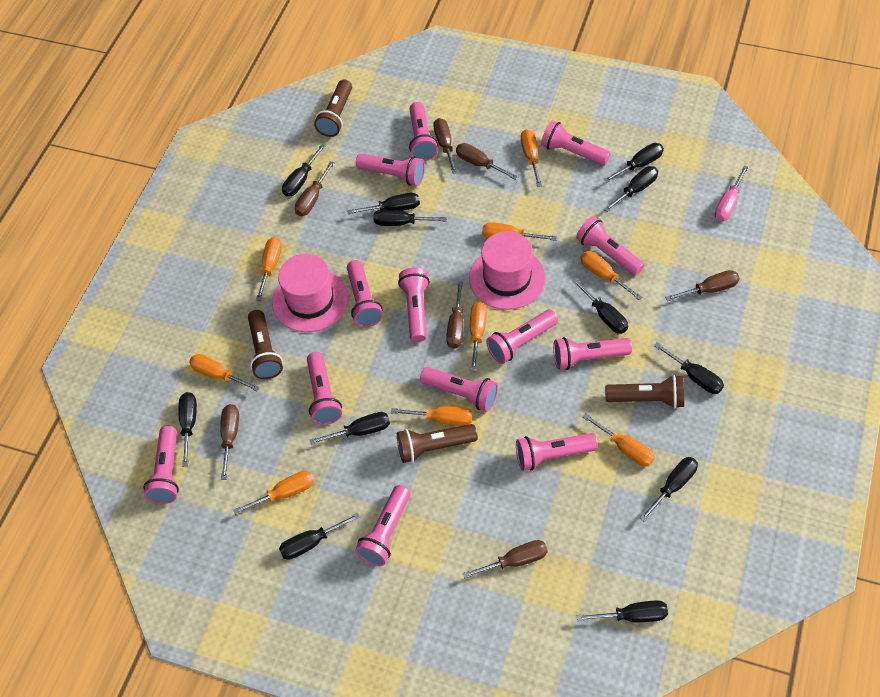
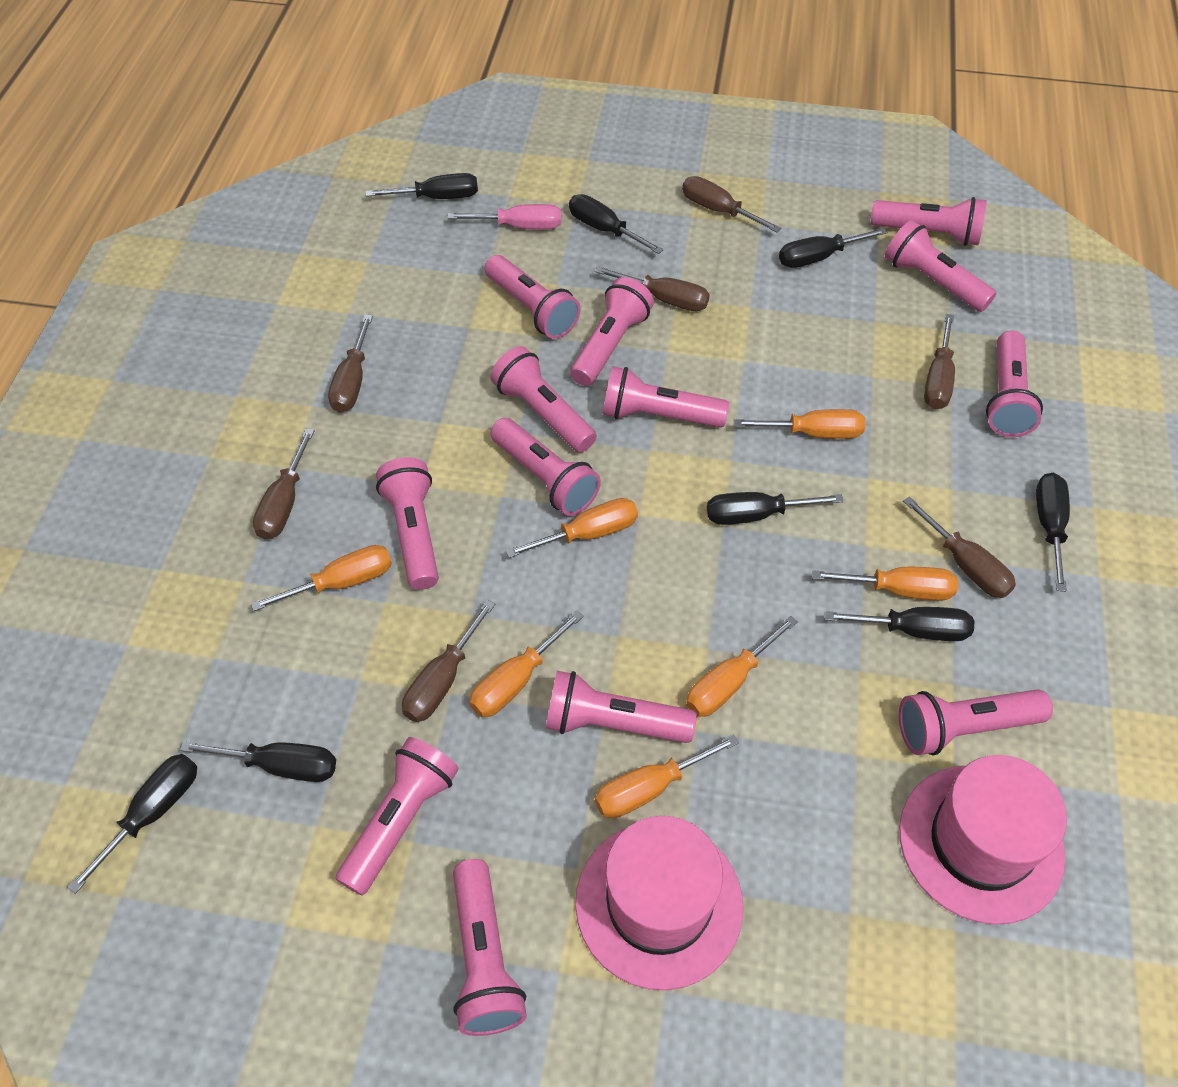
black screwdriver: [179,392,197,467] [279,513,360,560] [282,144,326,197] [309,412,390,445] [347,193,420,214] [373,209,447,226] [572,278,628,334] [577,600,668,622] [604,143,664,183] [604,166,658,212] [640,457,698,521] [654,342,724,394] = 12 -> [67,754,197,894] [180,741,336,782] [366,173,478,199] [569,194,663,254] [707,492,844,525] [779,228,888,268] [825,607,974,641] [1036,472,1070,592] = 8
brown flashlight: [248,310,283,379] [314,80,352,137] [397,424,478,463] [605,375,684,409] = 4 -> none = 0
orange screwdriver: [189,354,260,391] [233,471,314,515] [256,237,282,301] [391,406,472,426] [470,302,487,371] [482,223,557,241] [521,129,542,187] [580,251,642,300] [583,413,655,466] = 9 -> [251,545,392,611] [470,610,584,717] [505,498,638,558] [595,734,739,818] [686,615,798,717] [733,409,866,439] [812,567,958,601] = 7

